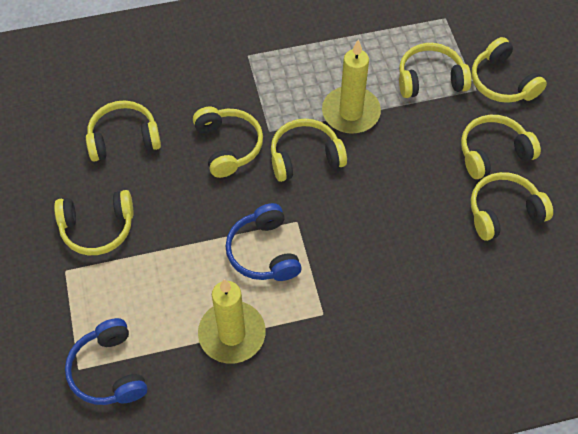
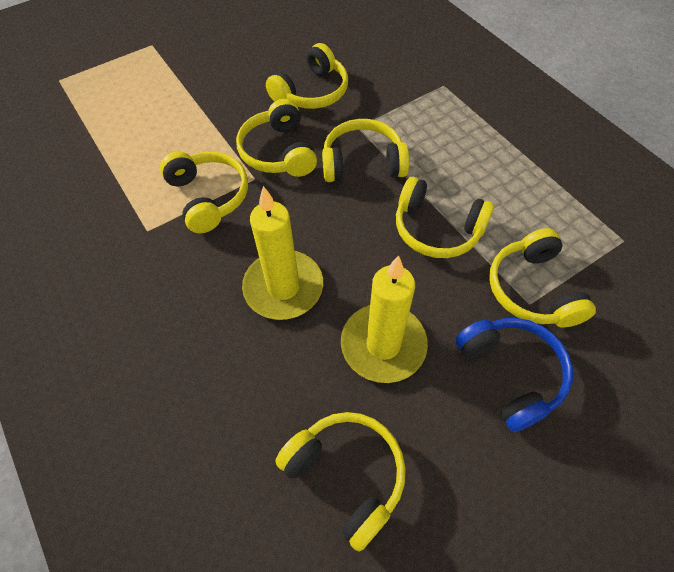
blue headphones: [65,318,147,405] [225,203,302,281] = 2 -> [455,318,573,432] = 1
yellow headphones: [54,190,134,255] [86,100,161,162] [193,107,263,178] [271,119,347,182] [399,43,472,98] [461,115,541,179] [471,172,553,241] [472,37,547,103] = 8 -> [160,151,248,233] [236,99,317,177] [266,43,348,109] [275,412,406,552] [322,119,409,182] [396,177,494,258] [489,228,596,327] = 7

